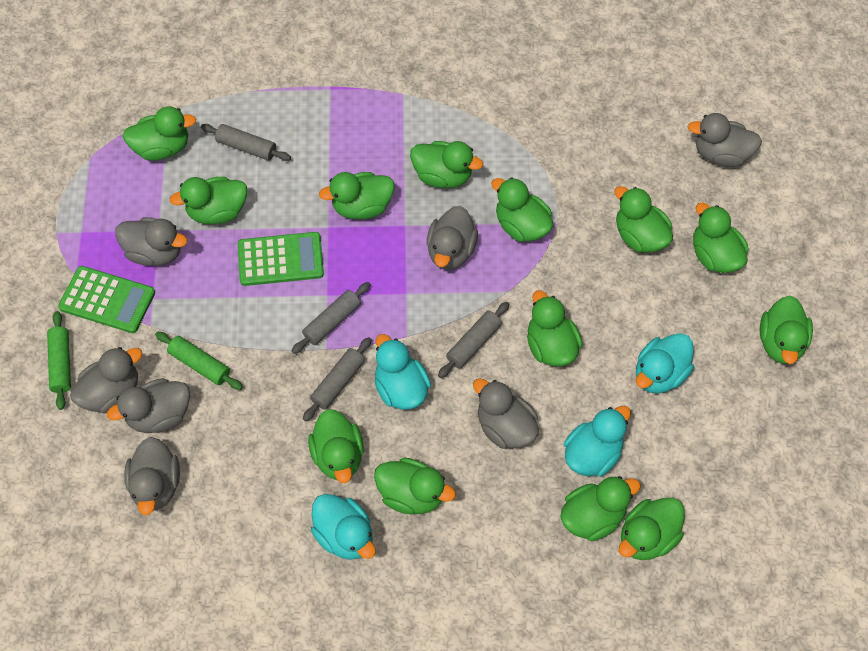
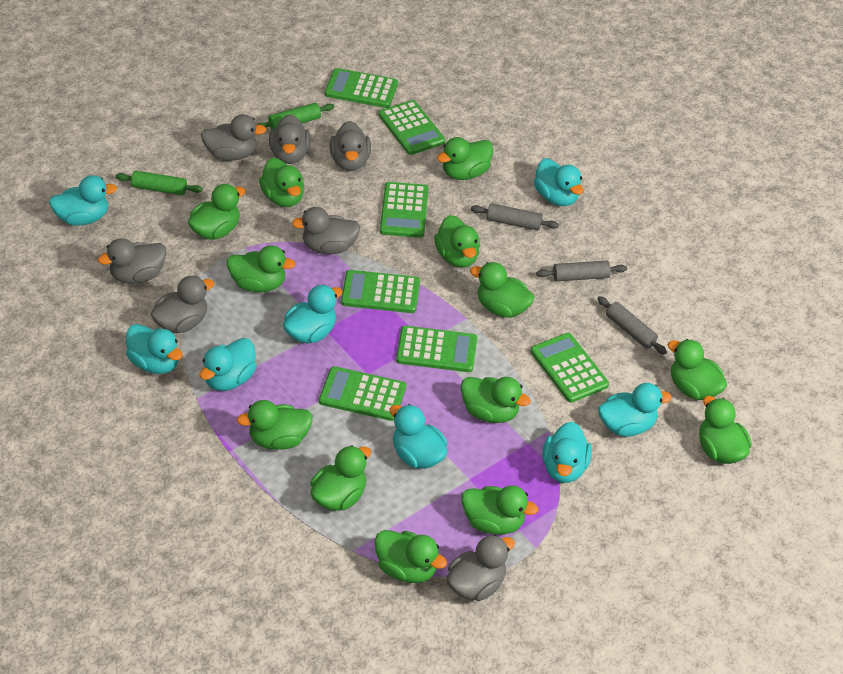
green calculator: [58,266,155,333] [238,232,324,286] = 2 -> [319,366,406,421] [325,68,398,108] [341,270,420,313] [379,100,445,155] [380,182,428,238] [396,326,477,372] [531,333,609,403] = 7
grey rolling pin: [201,124,291,161] [292,282,371,354] [303,337,372,421] [438,302,509,378] = 4 -> [471,203,559,230] [536,261,627,281] [598,296,667,355] = 3
turquoise duck: [311,494,376,560] [375,334,431,410] [564,406,631,477] [636,333,694,394] = 4 -> [49,175,117,226] [126,324,182,374] [199,338,257,391] [283,285,343,344] [390,404,447,469] [534,158,583,206] [543,422,592,483] [598,383,672,437] = 8

